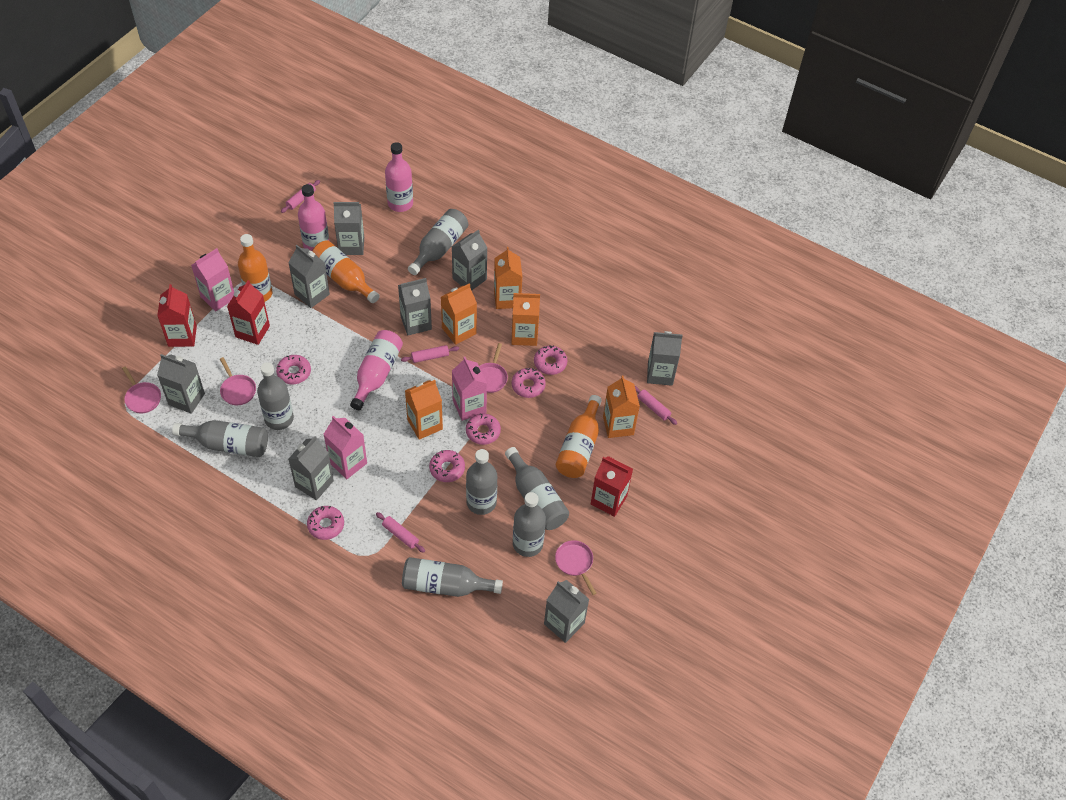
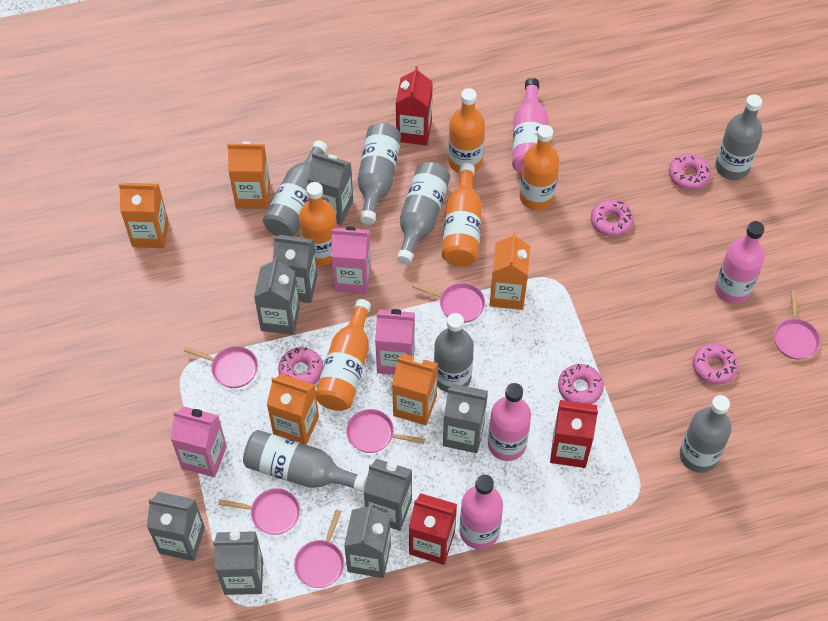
orange bottle: [238,234,273,302] [312,240,380,303] [556,395,602,478] = 3 -> [299,182,337,266] [316,299,371,411] [442,163,482,266] [448,88,485,173] [519,125,560,210] = 5
pink bottle: [298,184,329,251] [350,330,403,410] [385,142,413,212] = 3 -> [459,475,503,549] [488,383,531,461] [512,78,548,174] [715,221,765,304] = 4
pink donut: [276,355,311,384] [307,506,344,540] [429,450,465,482] [466,413,501,445] [511,368,546,398] [534,345,567,375] = 6 -> [278,347,323,384] [558,364,604,404] [591,199,633,237] [669,154,711,190] [692,343,738,385] = 5
pink pan: [122,366,161,413] [220,357,256,405] [479,343,508,393] [555,540,597,595] = 4 -> [184,346,258,388] [218,488,300,535] [294,509,344,588] [346,409,425,453] [412,283,485,323] [774,290,820,360] = 6
pink rolling pin: [281,180,320,213] [376,512,425,553] [401,345,459,363] [635,386,677,425] = 4 -> none = 0

